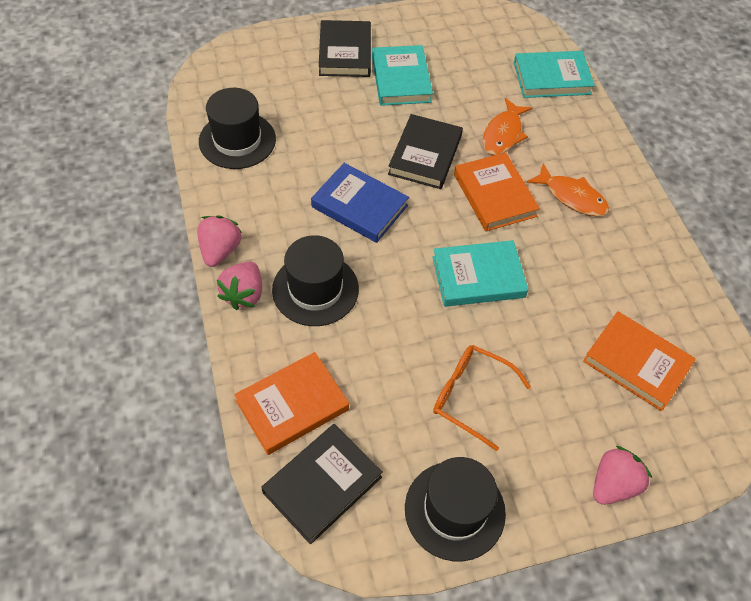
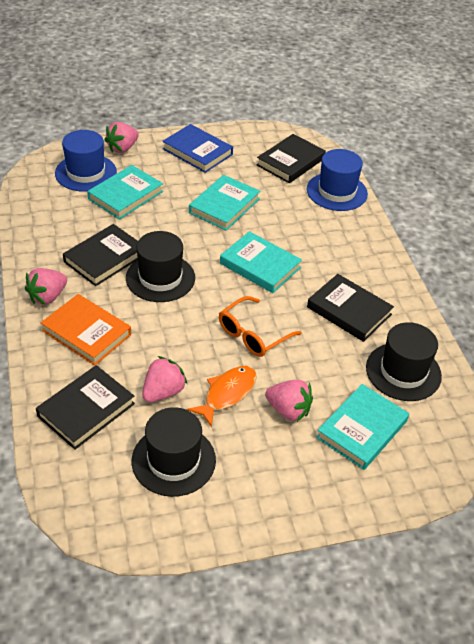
black book: [261,424,383,544] [319,20,371,77] [388,114,463,189] = 3 -> [36,365,135,450] [63,224,138,286] [257,134,326,183] [307,274,394,342] = 4
blue hat: none = 0 -> [55,130,117,192] [307,149,368,211] = 2
orange book: [234,352,349,455] [454,152,540,231] [583,311,696,411] = 3 -> [41,294,131,366] = 1
orange fish: [482,98,532,155] [526,163,609,216] = 2 -> [187,366,257,427] = 1
pink strawberry: [197,215,242,267] [217,262,262,310] [593,446,652,505] = 3 -> [25,268,67,305] [104,122,139,153] [142,356,188,402] [265,380,313,422] = 4
turquoise book: [372,45,433,106] [432,240,528,307] [514,51,595,98] = 3 -> [87,165,163,219] [189,175,260,231] [220,231,302,293] [316,384,409,470] = 4

